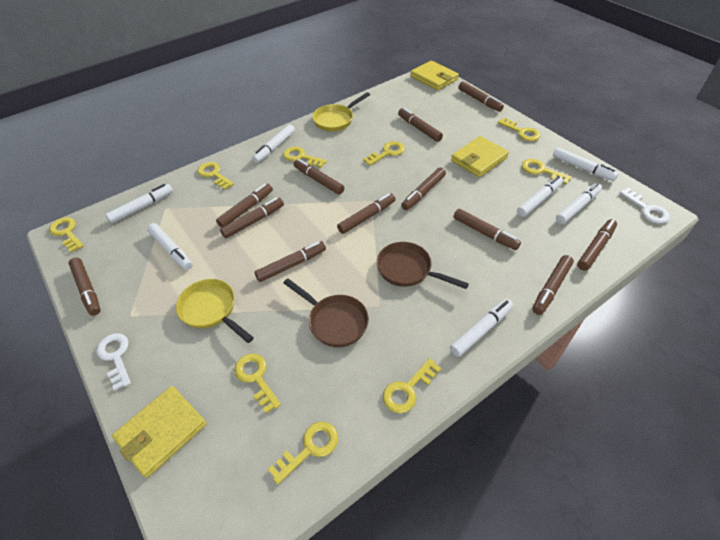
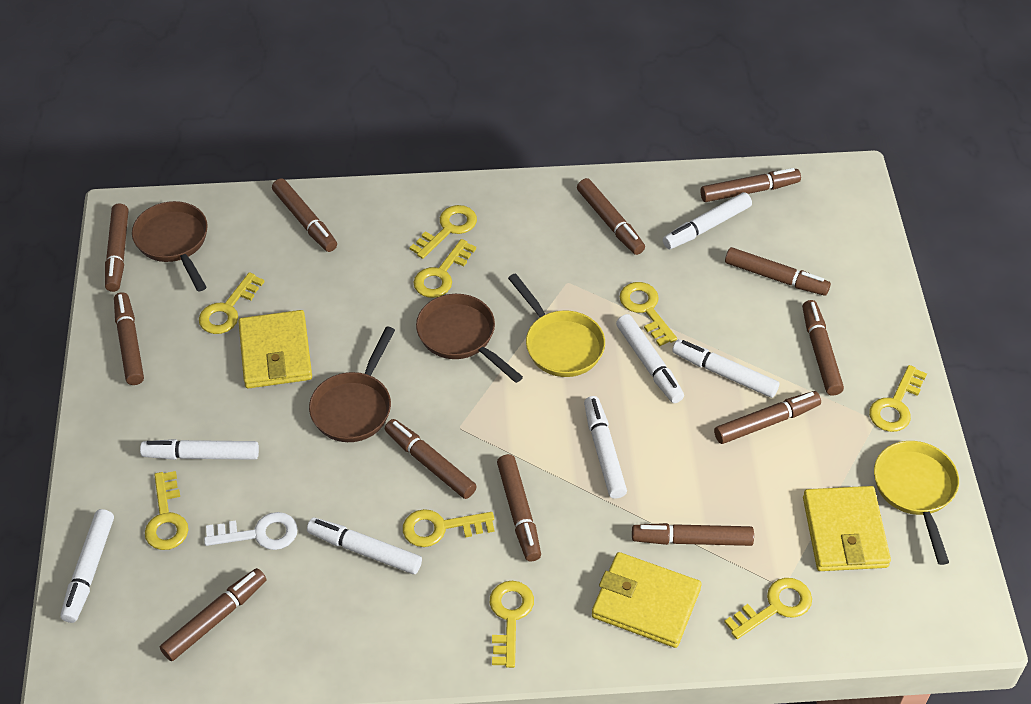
brown pan: [283,279,369,347] [377,242,469,289] = 2 -> [132,201,208,292] [309,326,395,442] [416,294,523,383] = 3
white key: [97,333,131,391] [619,188,670,224] = 2 -> [204,512,298,550] = 1

